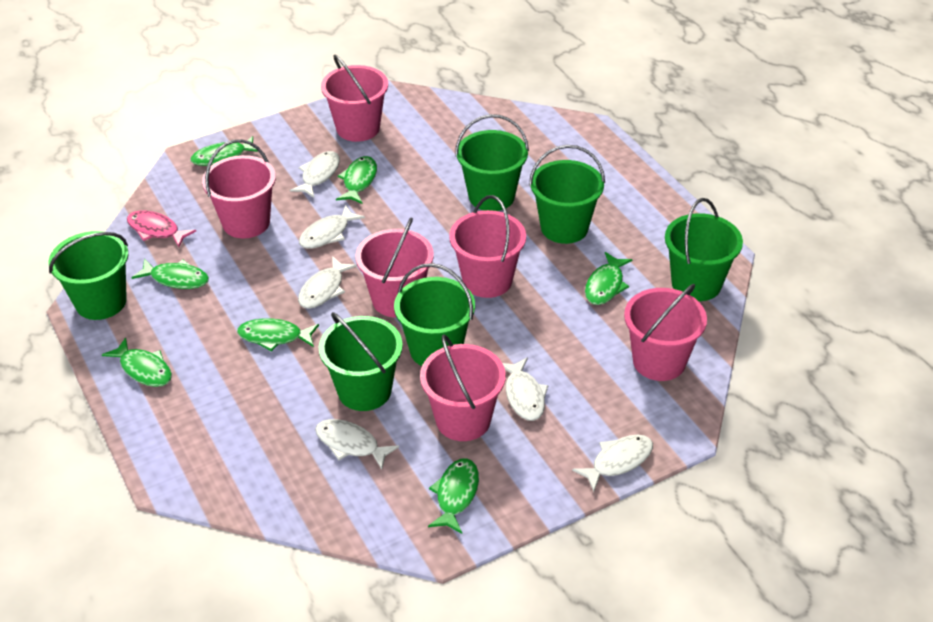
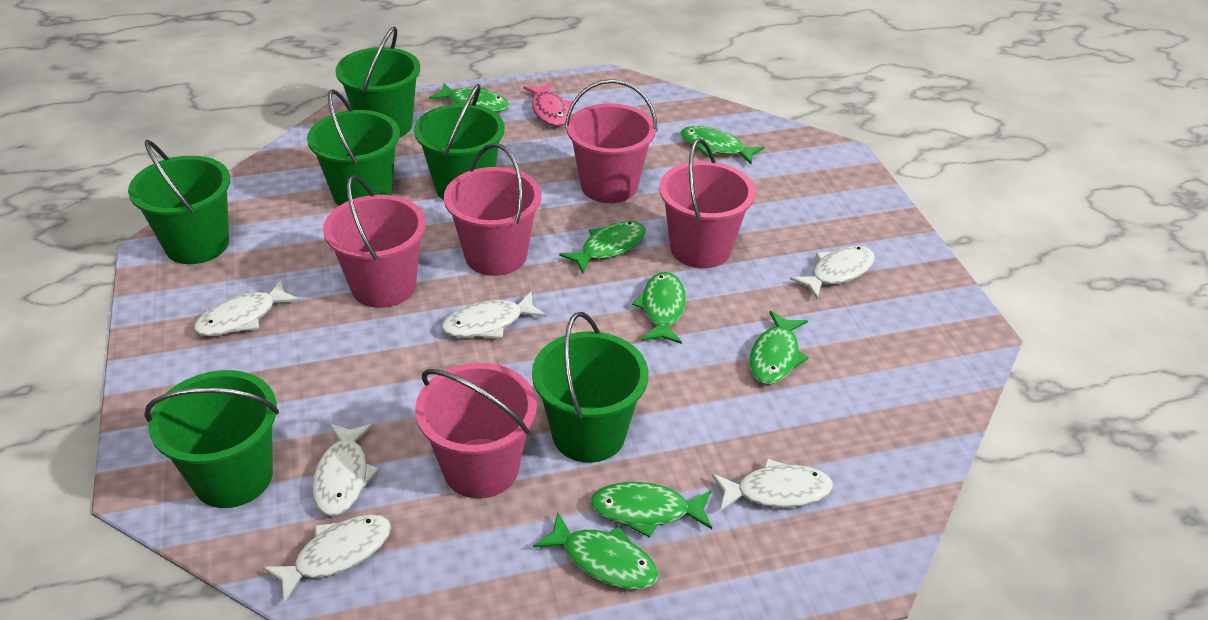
pink bucket: [202,139,276,239] [321,54,388,142] [356,218,434,317] [420,335,506,441] [449,195,526,298] [624,284,707,381] = 6 -> [323,175,426,308] [415,363,537,499] [444,143,541,276] [565,79,658,203] [659,138,755,268] = 5

